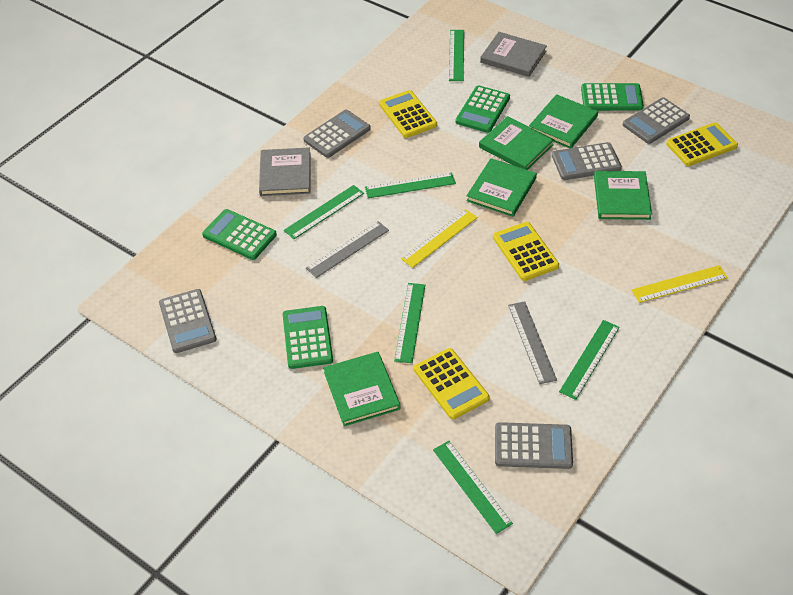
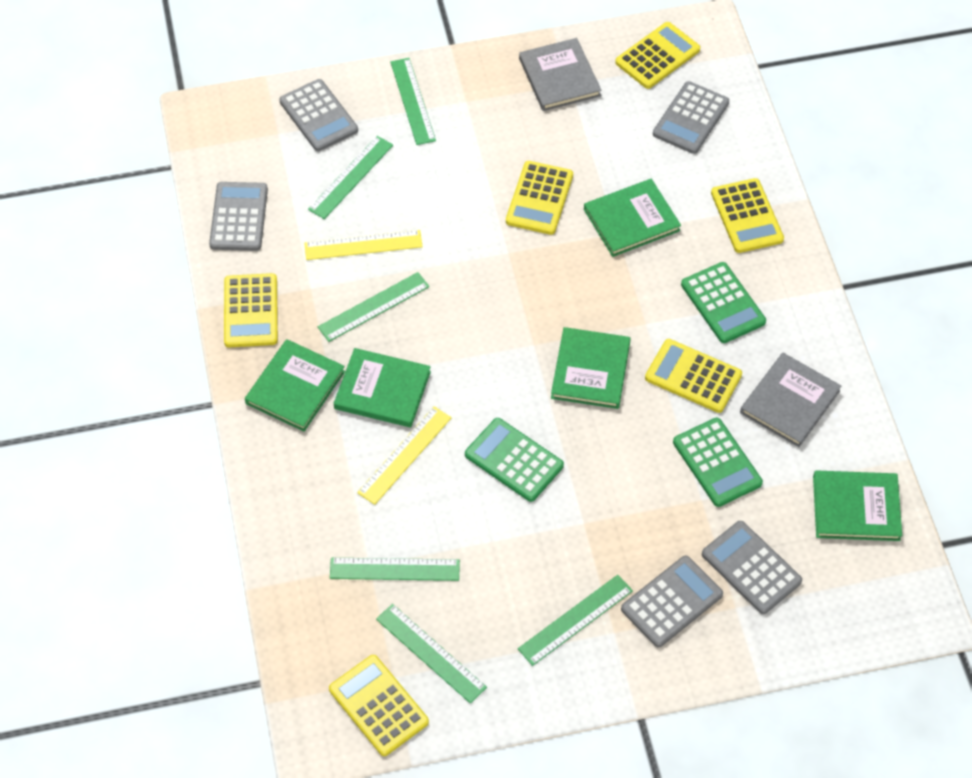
green calculator: [202,209,277,260] [283,306,333,369] [455,85,510,133] [581,83,644,111] = 4 -> [465,418,564,502] [673,418,763,507] [681,262,766,343] = 3
grey ruler: [306,221,389,278] [508,301,557,384] = 2 -> none = 0
yellow calculator: [379,90,437,138] [414,348,489,419] [493,222,559,281] [666,122,738,166] = 4 -> [224,273,278,347] [329,655,429,756] [506,161,573,235] [615,22,700,89] [645,339,742,413] [711,178,784,253] = 6

